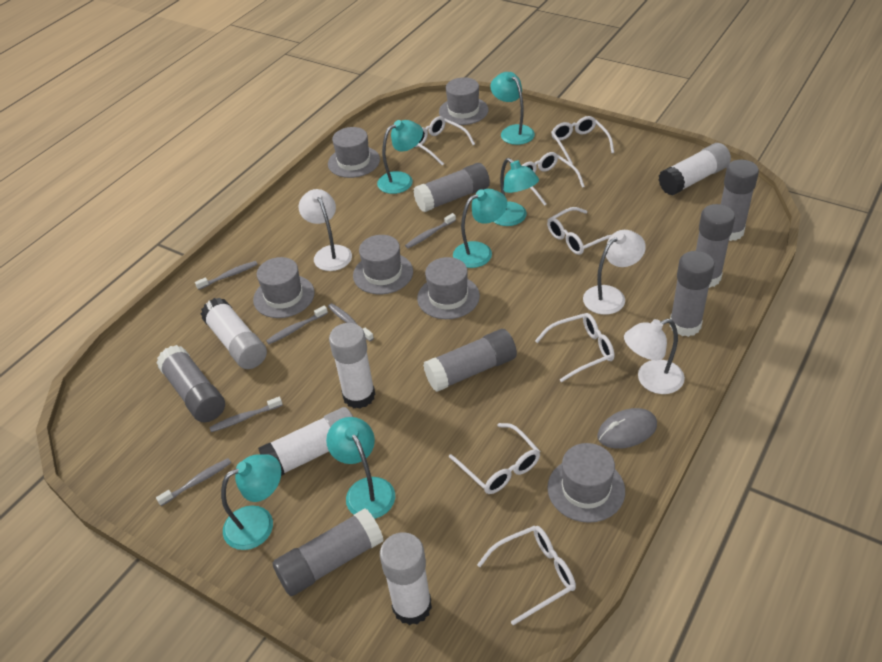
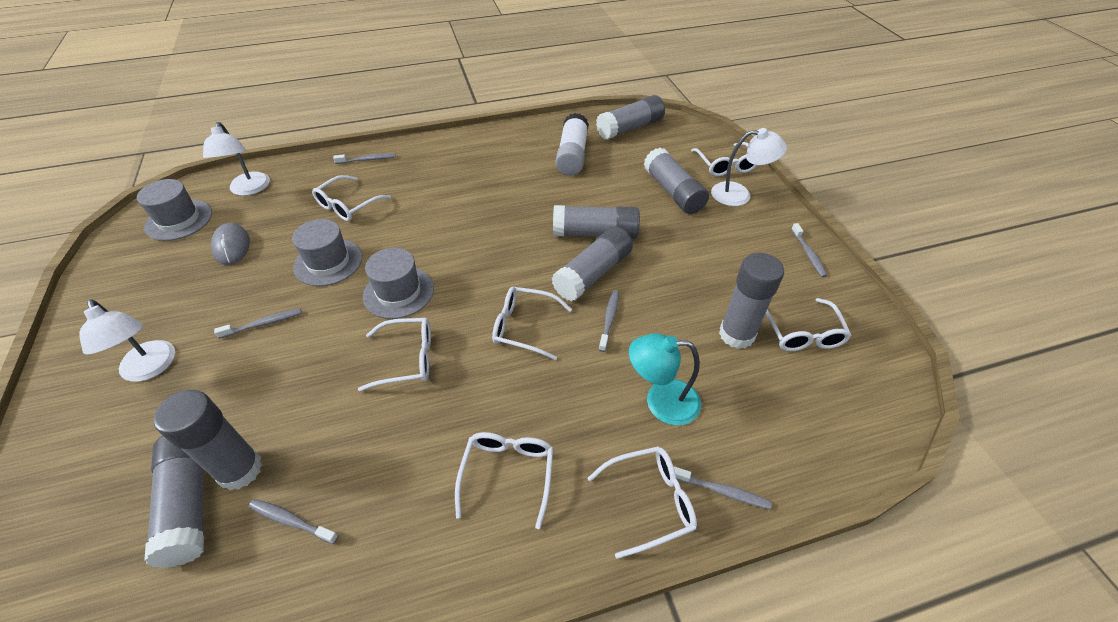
grey hat: [253,257,315,318] [328,127,380,178] [353,235,413,294] [417,257,480,319] [439,77,489,125] [548,443,625,523] = 6 -> [137,179,212,241] [292,219,362,286] [363,248,434,319] = 3
turquoise lamp: [221,454,281,550] [326,417,395,519] [377,120,423,194] [453,189,507,268] [490,72,535,145] [494,158,539,226] = 6 -> [629,333,701,426] = 1
white glue stick: [201,298,267,369] [258,407,353,476] [329,323,375,409] [380,532,432,625] [658,143,731,196] = 5 -> [556,113,589,176] = 1

